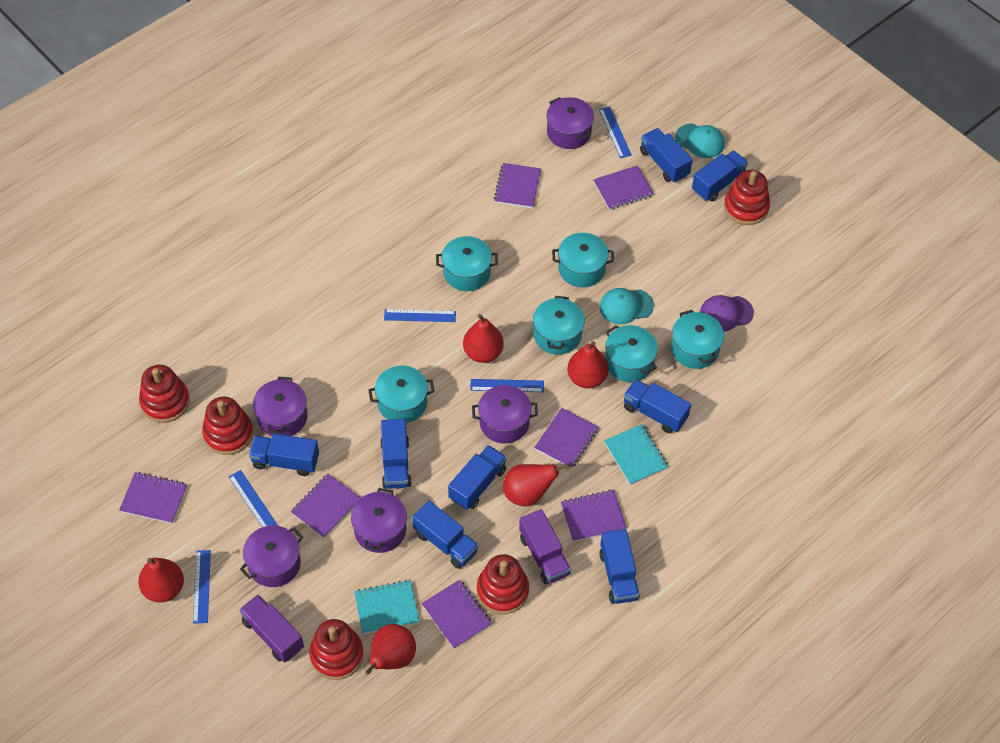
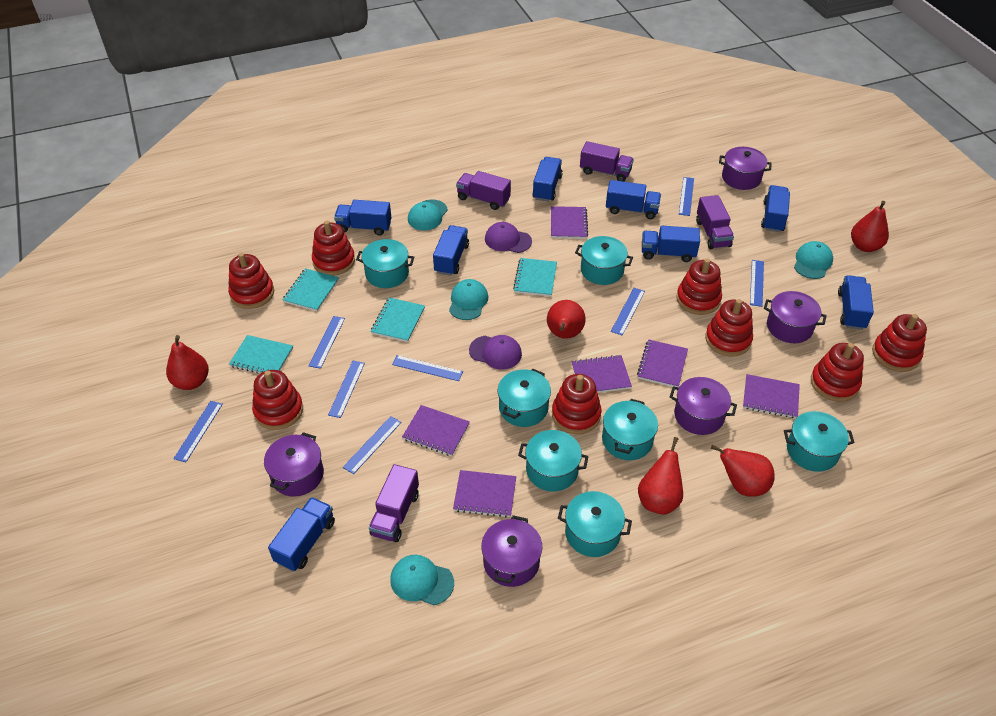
blue ruler: [193,550,211,624] [229,470,278,527] [384,309,456,322] [470,379,544,392] [599,107,632,158] = 5 -> [173,401,223,462] [309,316,345,369] [328,361,365,418] [343,416,401,474] [392,355,463,381] [611,288,645,336] [679,177,694,216] [750,260,764,307] = 8
purple cap: [700,295,754,332] = 1 -> [469,335,522,370] [485,222,532,253] = 2
purple notebook: [119,472,187,524] [291,474,361,538] [422,580,492,649] [494,163,541,208] [534,408,599,469] [561,490,627,542] [593,165,654,210] = 7 -> [402,405,470,456] [453,470,516,517] [551,206,588,239] [572,355,632,393] [637,339,688,387] [743,374,800,418] = 6
purple truck: [239,595,304,663] [519,509,571,584] = 2 -> [369,464,419,542] [456,171,511,210] [580,141,634,182] [696,195,734,249] = 4
red stacking toy: [139,365,190,423] [202,397,253,455] [309,619,364,680] [477,554,529,614] [724,170,770,225] = 5 -> [228,253,274,309] [252,370,303,430] [312,221,355,276] [552,374,601,434] [676,259,722,315] [705,299,753,357] [811,343,864,402] [872,314,927,372] = 8
turquoise cap: [600,288,654,324] [675,123,725,158] = 2 -> [390,555,454,605] [408,200,448,230] [449,279,488,320] [794,241,833,279] = 4
turquoise notebook: [354,580,419,634] [604,424,668,485] = 2 -> [229,335,293,374] [283,268,339,311] [371,297,425,342] [513,258,557,296] = 4
turquoise pot: [369,365,435,423] [436,236,498,291] [533,296,584,355] [552,233,614,287] [605,325,658,382] [671,310,724,369] = 6 -> [356,239,414,288] [498,369,551,427] [518,430,589,492] [558,491,632,557] [575,236,633,285] [602,399,658,460] [784,411,855,472] = 7

